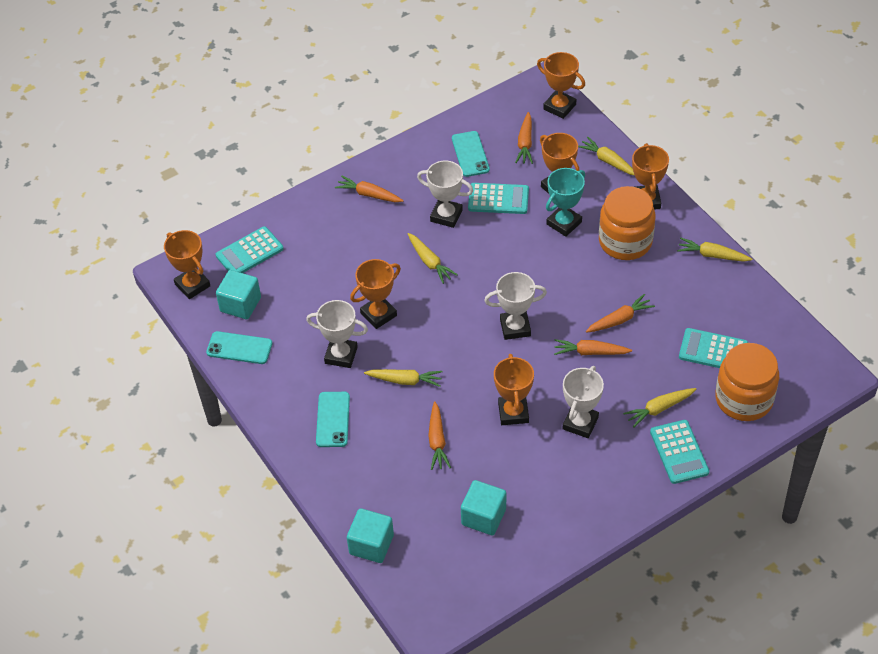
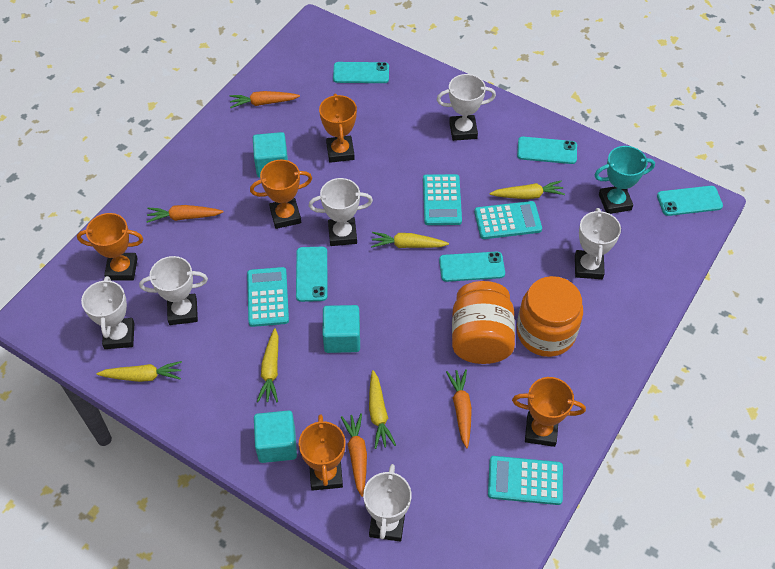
orange carrot: [335,175,403,202] [428,401,451,470] [515,112,533,164] [554,339,632,355] [586,294,655,333] = 5 -> [147,205,224,223] [230,91,300,108] [341,413,367,497] [446,369,472,448] = 4
orange trophy: [164,230,210,299] [350,259,401,329] [494,354,534,425] [537,52,585,119] [540,133,579,194] [632,143,669,210] = 6 -> [77,213,143,280] [250,160,312,229] [299,414,345,491] [319,94,357,163] [512,377,586,447] = 5
turquoise phone: [206,331,272,364] [316,392,350,447] [452,131,490,177] = 3 -> [296,247,328,302] [333,62,389,83] [439,252,505,282] [517,137,577,164] [657,186,723,216] = 5
white trophy: [306,300,368,368] [417,161,473,228] [484,272,547,340] [563,366,604,438] = 4 -> [81,276,134,349] [139,256,208,325] [309,178,373,246] [363,464,412,541] [437,74,496,141] [575,208,621,279] = 6

